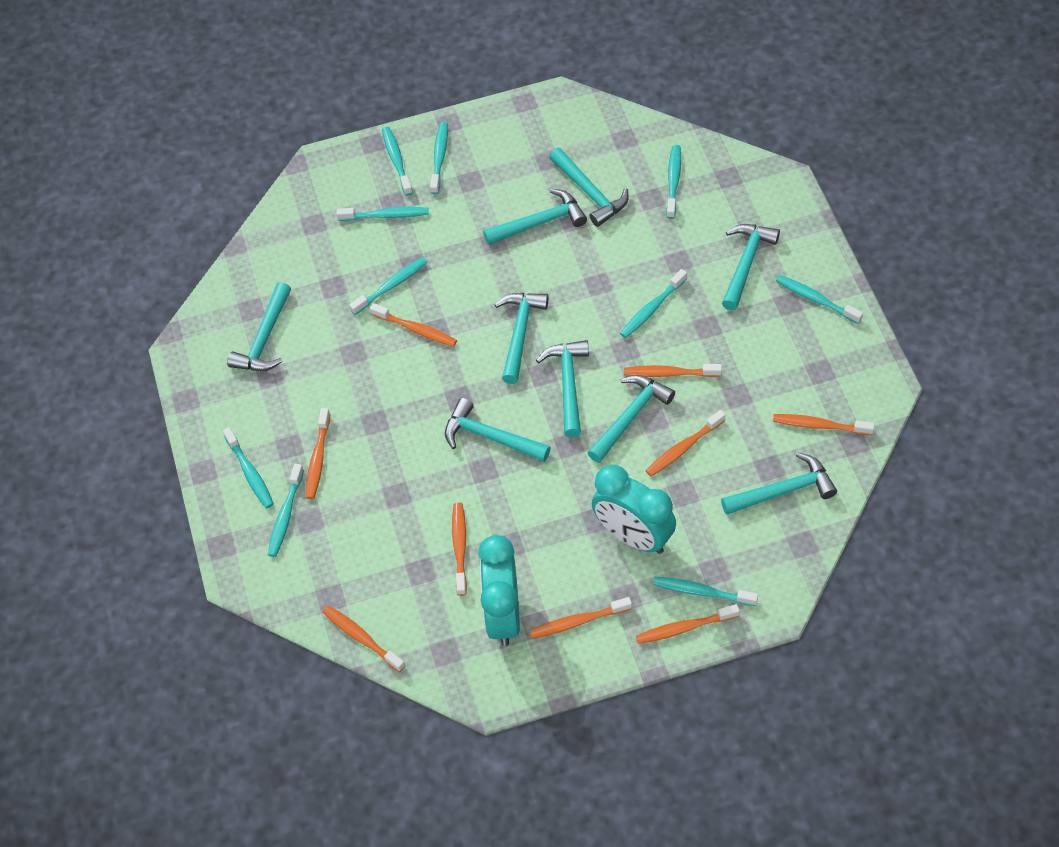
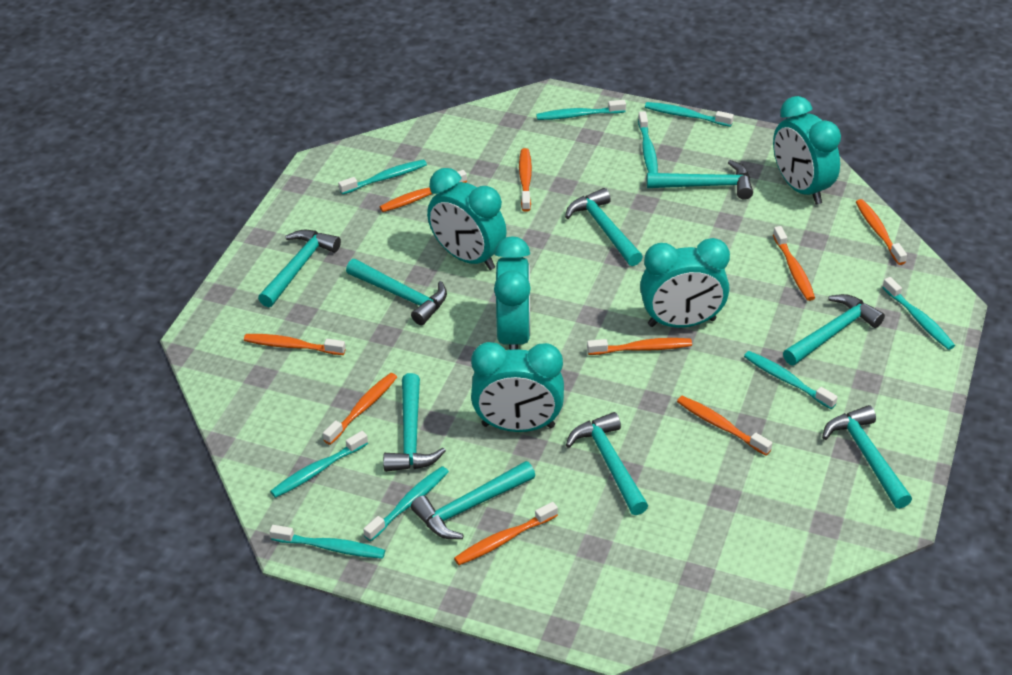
turquoise clock: [478,535,520,646] [592,465,676,554] = 2 -> [427,168,507,270] [471,342,564,432] [494,236,531,350] [640,238,730,328] [773,96,841,205] = 5
turquoise toothbrush: [223,427,274,508] [268,464,304,557] [337,207,429,221] [349,257,428,315] [382,127,413,196] [430,122,448,194] [620,269,687,338] [653,577,758,606] [666,145,681,219] [776,275,863,324] = 10 -> [270,431,368,498] [270,525,385,559] [338,159,427,195] [363,466,449,541] [536,100,626,120] [638,111,658,173] [645,102,734,127] [744,351,838,409] [882,277,955,350] = 9

